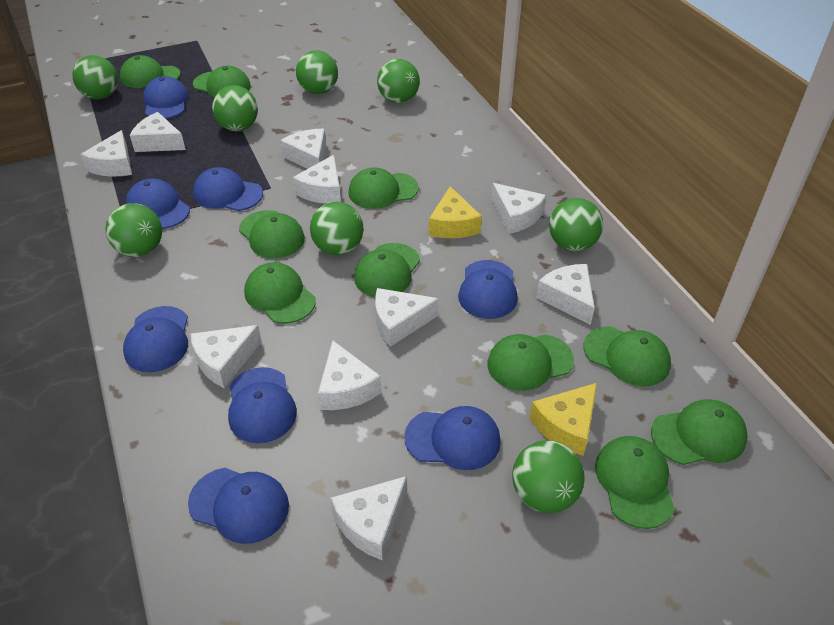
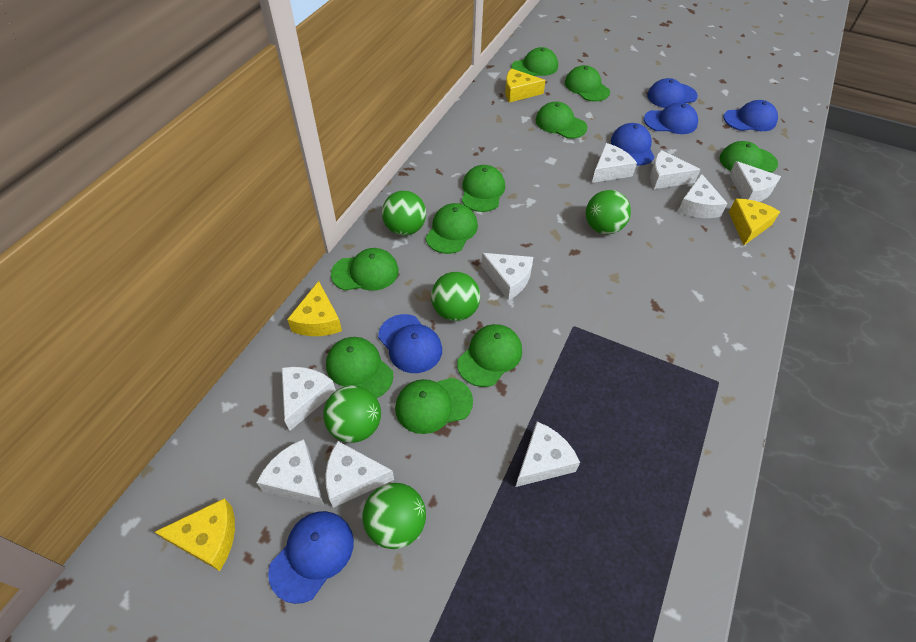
blue cap: [123,306,188,372] [125,179,190,229] [143,76,189,119] [188,468,289,544] [193,167,263,211] [228,367,297,443] [404,406,501,470] [458,260,518,319] = 8 -> [268,511,354,604] [378,314,442,373] [611,123,654,166] [644,102,698,134] [647,78,698,108] [724,100,778,131] = 6
green ball: [72,55,118,99] [105,203,162,257] [212,85,258,131] [296,50,338,94] [310,202,363,255] [377,59,420,103] [512,441,585,513] [549,198,603,251] = 8 -> [323,386,381,443] [362,483,426,549] [382,191,426,236] [431,272,480,321] [586,190,631,234] = 5
white cheese: [81,130,132,177] [130,112,186,152] [191,325,262,388] [280,129,326,169] [293,155,341,204] [318,340,382,410] [331,476,407,560] [375,288,439,347] [491,183,546,234] [536,264,595,325] = 10 -> [256,439,324,506] [282,367,336,431] [325,441,394,508] [481,253,533,300] [516,422,580,487] [592,143,637,183] [650,150,701,189] [678,173,728,218] [729,161,781,202] = 9
yellow cheese: [429,186,482,238] [530,383,597,456] = 2 -> [155,498,235,571] [287,281,342,336] [505,68,546,103] [729,199,780,245] = 4

